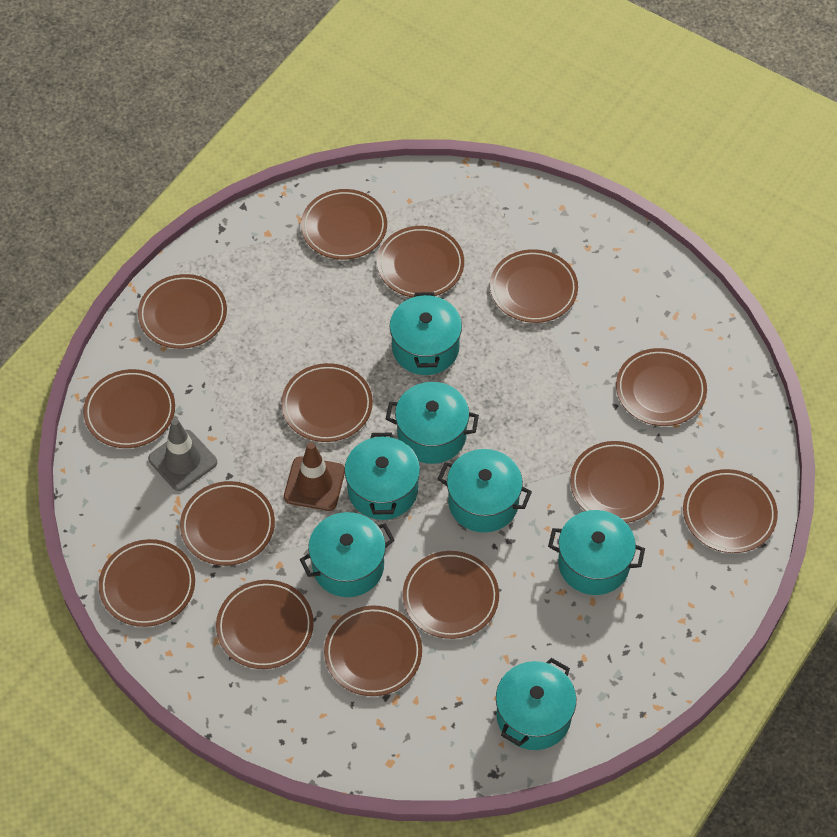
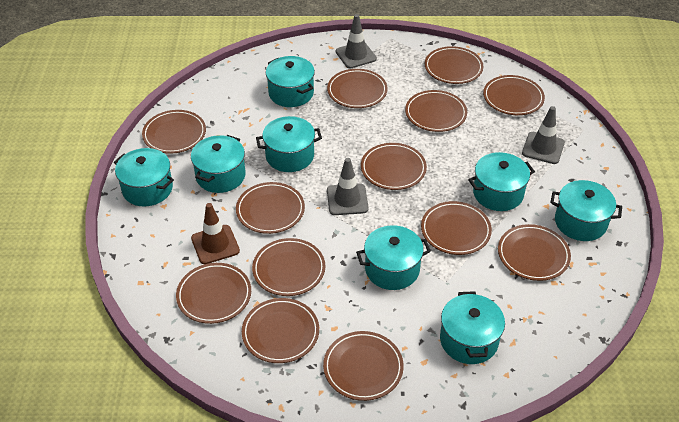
brown plate: [83,369,175,448] [99,539,195,627] [138,274,227,349] [180,481,275,566] [216,580,314,669] [281,363,373,442] [301,189,387,260] [324,606,422,696] [377,226,464,297] [403,551,499,639] [490,249,578,323] [570,441,664,523] [616,348,707,426] [683,469,778,553] = 14 -> [142,110,206,154] [176,263,251,324] [236,182,305,234] [242,298,319,363] [252,238,325,296] [323,331,404,401] [327,69,388,108] [361,143,427,190] [405,90,467,132] [421,201,492,255] [425,46,483,84] [483,75,545,115] [498,224,571,281] = 13
grey traffic cone: [148,418,217,491] = 1 -> [327,158,369,215] [336,14,377,69] [522,106,565,164] = 3
turquoise pot: [300,512,394,597] [344,432,420,520] [386,382,479,464] [390,292,462,375] [438,449,532,533] [496,658,576,750] [548,510,645,595] = 7 -> [114,148,174,207] [191,135,245,193] [256,116,322,172] [266,56,315,107] [356,225,431,290] [440,291,505,364] [468,152,535,211] [550,180,622,241] = 8

